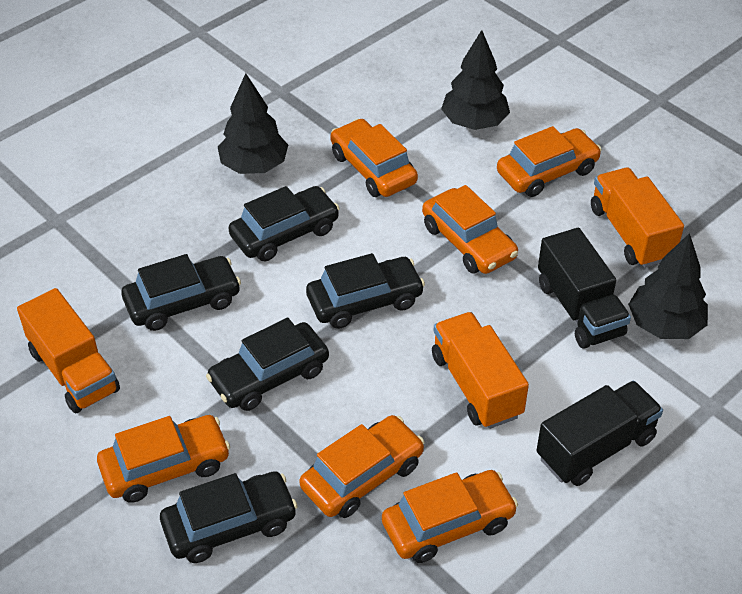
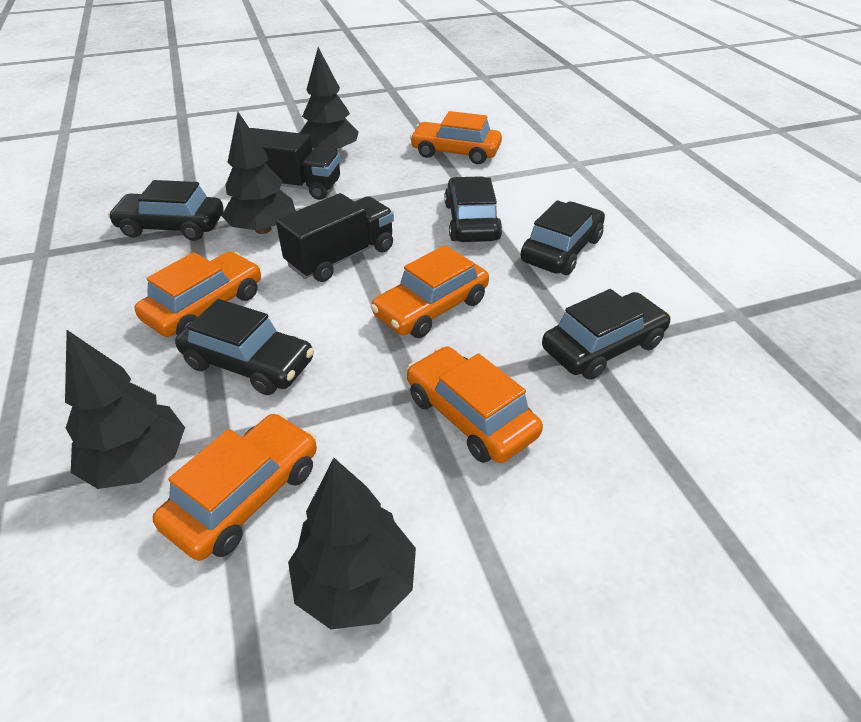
black tree: [218,73,288,174] [441,30,510,130] [628,233,708,339] = 3 -> [65,330,185,489] [222,112,296,234] [288,458,416,629] [300,47,359,151] = 4
orange car: [97,415,230,503] [299,415,425,518] [330,119,418,197] [382,470,518,563] [422,185,518,274] [497,126,602,197] = 6 -> [135,251,261,337] [153,413,317,561] [371,245,489,338] [407,346,543,463] [410,111,502,164] = 5
orange truck: [17,288,120,413] [432,312,529,429] [591,168,684,268] = 3 -> none = 0

